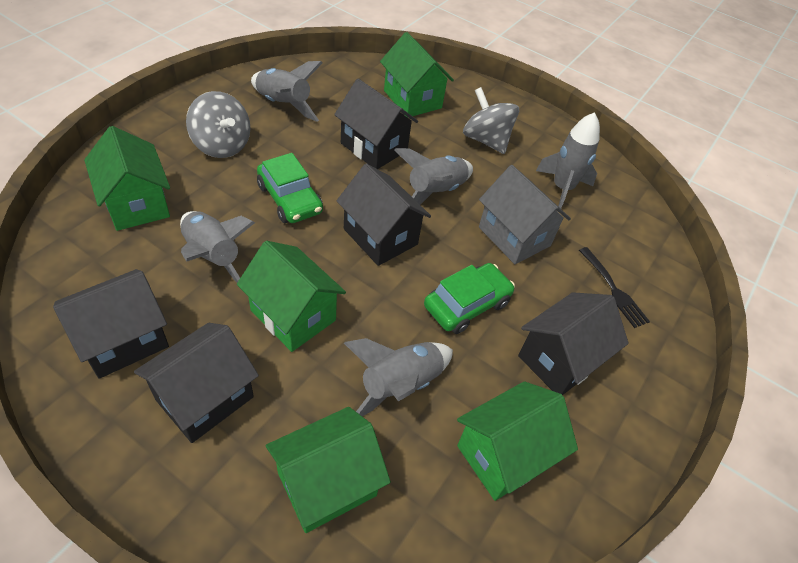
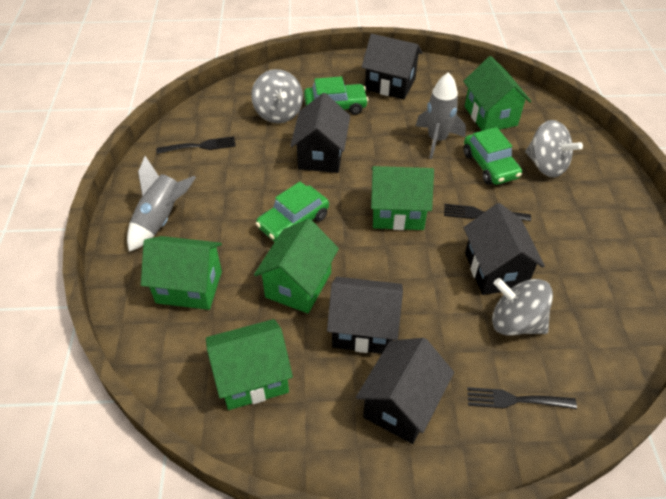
black fork: [579,247,650,328] = 1 -> [156,136,236,154] [444,204,531,221] [467,387,577,409] = 3
green car: [257,153,323,223] [424,263,515,334] = 2 -> [256,182,329,242] [304,77,369,115] [463,127,522,185] = 3
grey house: [479,165,571,264] = 1 -> none = 0
grey rocket: [180,211,255,283] [251,61,323,122] [344,338,453,416] [394,148,473,205] [536,112,600,209] = 5 -> [127,156,196,252] [416,72,466,159] = 2
grey spinning top: [186,91,251,158] [463,87,519,154] = 2 -> [251,69,303,123] [492,278,553,336] [525,120,583,177] = 3

